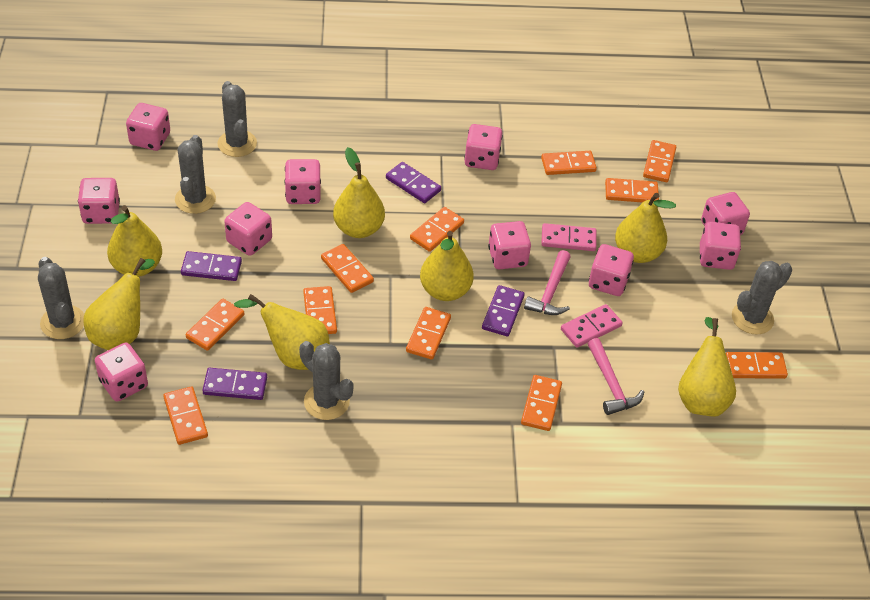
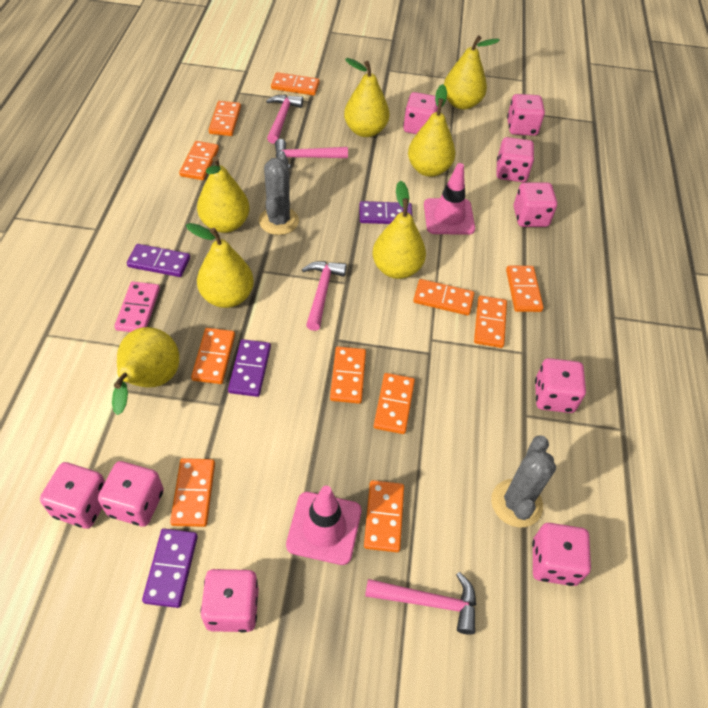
grey cactus: [38,257,84,339] [175,135,216,214] [217,81,257,157] [299,341,354,420] [732,261,792,335] = 5 -> [259,154,299,235] [491,435,556,528] = 2
pink dice: [78,178,120,224] [95,342,148,402] [126,103,170,151] [224,202,272,256] [285,159,321,204] [464,124,503,170] [488,221,531,269] [589,244,634,296] [700,222,741,270] [701,192,750,235] = 10 -> [40,462,105,529] [98,461,164,527] [200,569,259,632] [403,92,438,134] [496,137,534,182] [507,94,545,136] [514,182,557,227] [532,523,591,586] [535,358,586,413] = 9
pink domino: [541,223,596,251] [561,304,623,348] = 2 -> [114,282,160,332] = 1
pink hammer: [524,250,571,315] [588,338,644,415] = 2 -> [266,95,303,144] [275,139,348,169] [302,261,347,331] [365,572,476,635] = 4
pink traffic cone: none = 0 -> [286,486,361,565] [424,163,475,235] = 2

